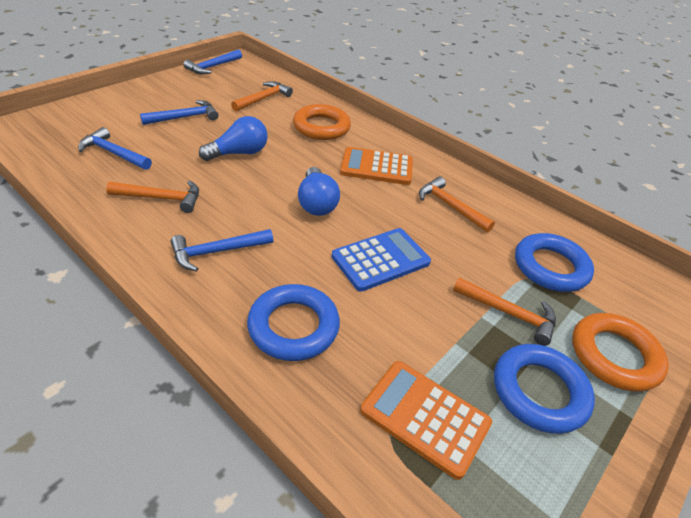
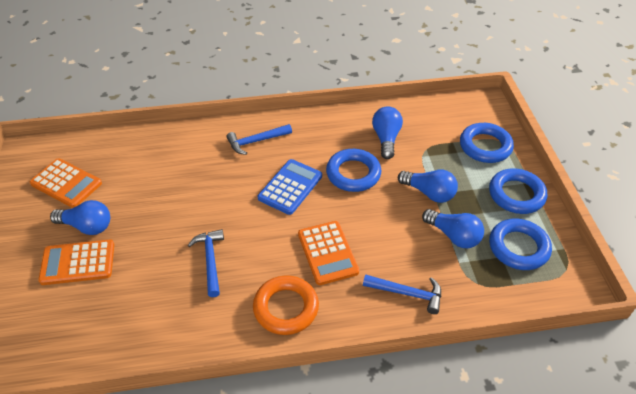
blue hammer: [78,127,152,170] [140,100,219,125] [170,229,273,272] [183,50,242,74] = 4 -> [188,229,224,297] [226,124,292,155] [363,274,441,314] = 3
blue light bulb: [199,116,268,161] [298,167,340,216] = 2 -> [50,200,110,235] [372,106,403,159] [398,169,458,203] [422,209,484,248] = 4
blue ring: [247,284,340,361] [494,344,595,434] [515,233,594,292] = 3 -> [326,149,381,192] [460,123,514,163] [489,168,547,214] [489,218,552,270] = 4
orange calculator: [340,147,413,185] [360,361,492,480] = 2 -> [30,158,102,208] [38,240,114,285] [298,221,359,285] = 3
orange hammer: [106,180,199,213] [231,81,293,111] [419,176,495,232] [453,277,556,346] = 4 -> none = 0
orange ring: [293,104,351,140] [572,313,669,392] = 2 -> [253,275,319,335] = 1

